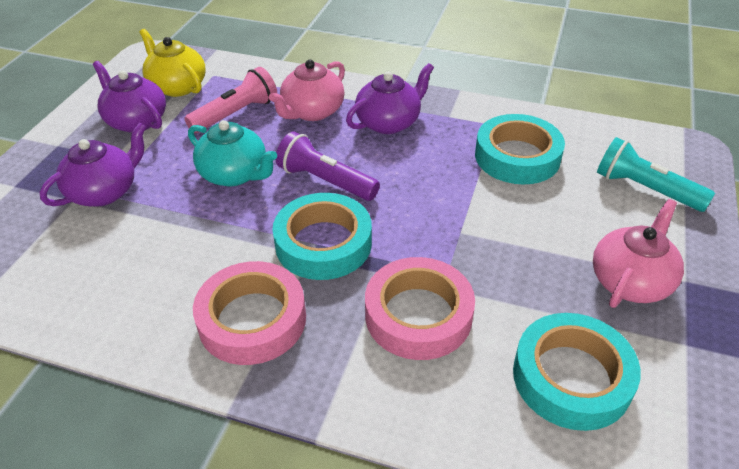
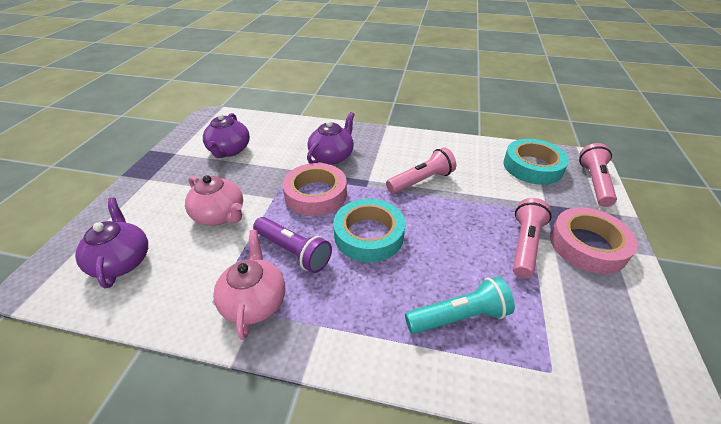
pink flashlight: [184,67,277,133] = 1 -> [386,147,456,194] [513,198,552,278] [579,143,617,207] = 3
turquoise tape: [272,193,372,280] [475,114,565,185] [513,313,641,431] = 3 -> [333,199,405,262] [503,139,569,185] = 2
turquoise teapot: [188,120,277,186] = 1 -> none = 0
yellow teapot: [139,29,206,97] = 1 -> none = 0

